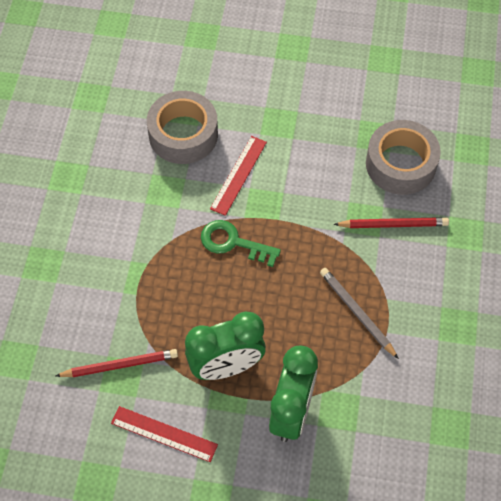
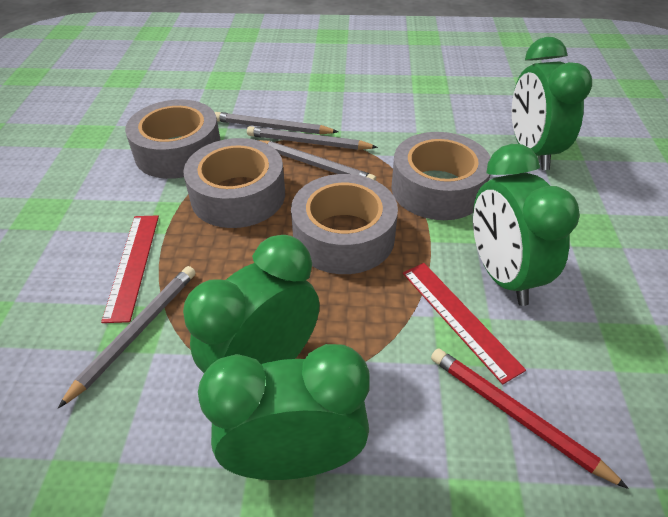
green clock: [185,312,266,380] [269,345,318,442] = 2 -> [183,235,320,373] [198,344,370,480] [473,144,580,306] [512,37,592,170] = 4
green key: [201,220,281,267] = 1 -> none = 0
grey pencil: [320,268,399,359] = 1 -> [58,266,196,408] [215,112,338,134] [247,126,378,150] [258,140,376,181] = 4
grey tape: [147,91,218,164] [366,120,441,195] = 2 -> [125,99,221,179] [183,138,285,228] [291,174,398,274] [391,132,491,220] = 4
red pencil: [56,349,178,377] [333,217,449,228] = 2 -> [431,348,629,489] = 1

